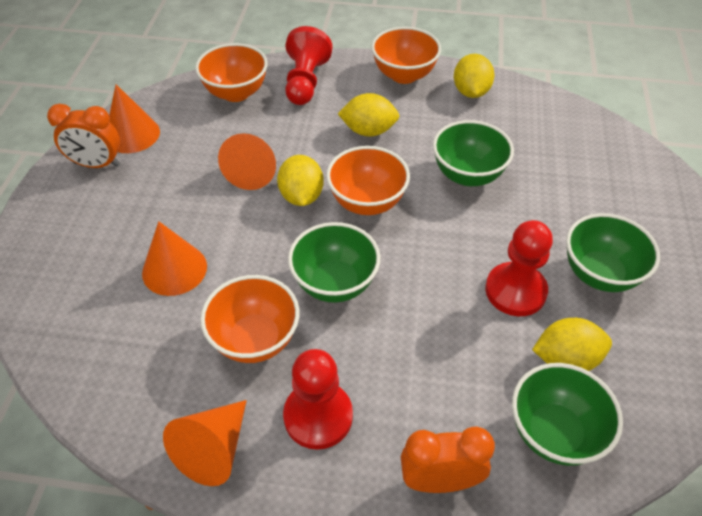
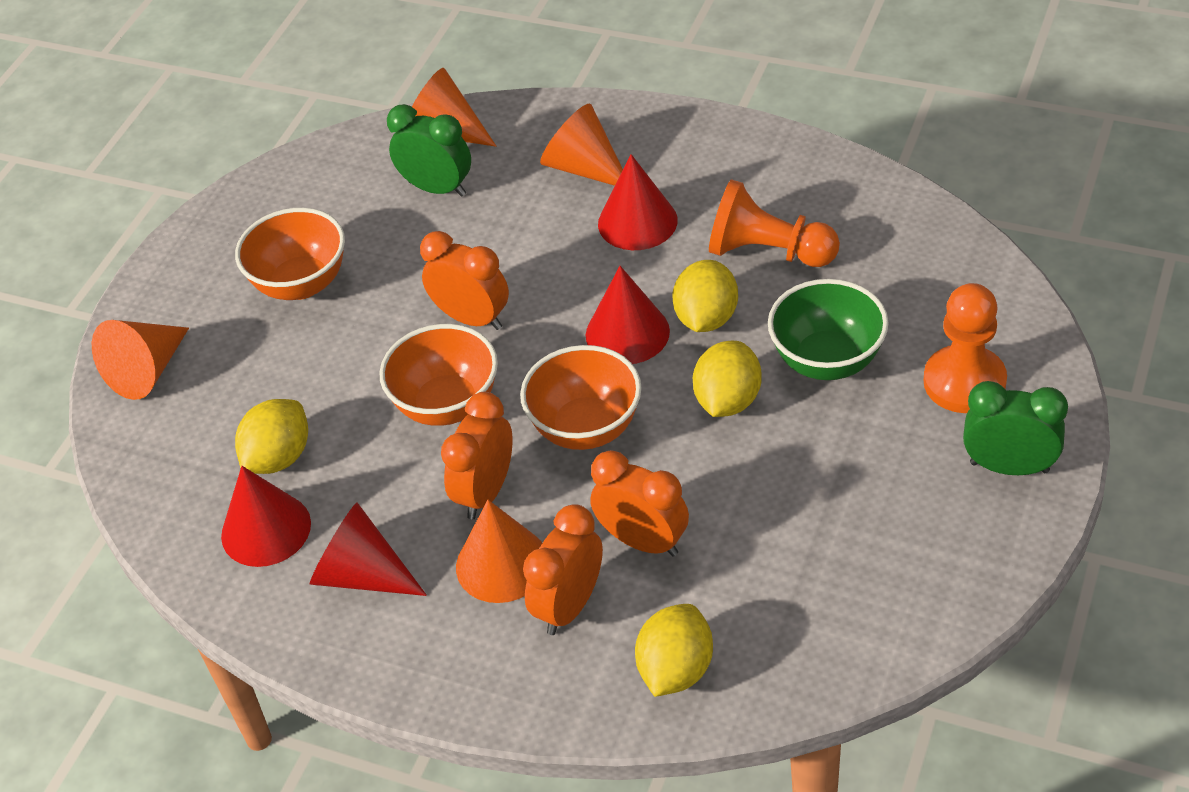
green bowl: [288,222,381,303] [433,120,514,186] [512,363,623,466] [566,213,660,292] = 4 -> [768,279,889,380] = 1
green clock: none = 0 -> [387,104,471,197] [963,381,1068,475] = 2
orange bowl: [195,43,268,102] [200,275,300,363] [326,146,410,215] [371,27,441,84] = 4 -> [235,208,345,300] [379,324,498,426] [520,345,642,450] = 3
orange clock: [47,104,120,168] [401,427,495,493] = 2 -> [420,231,509,330] [441,392,512,519] [523,504,603,635] [590,450,689,557] = 4
orange pawn: none = 0 -> [709,179,840,267] [924,283,1007,413] = 2
red cone: none = 0 -> [221,466,311,567] [310,502,427,596] [586,266,670,364] [598,154,678,250] = 4
red pawn: [283,349,353,450] [285,26,333,105] [485,220,553,316] = 3 -> none = 0

